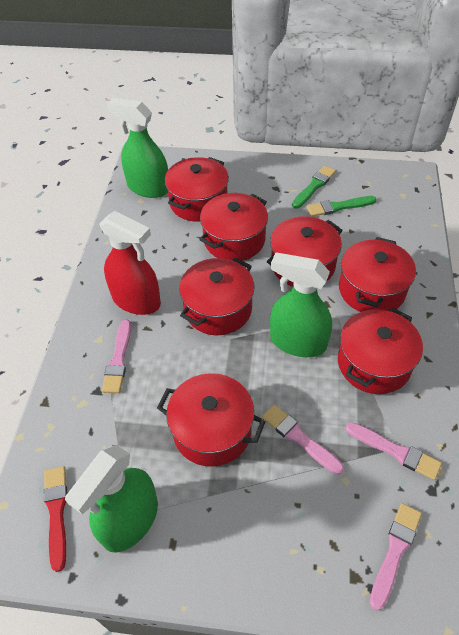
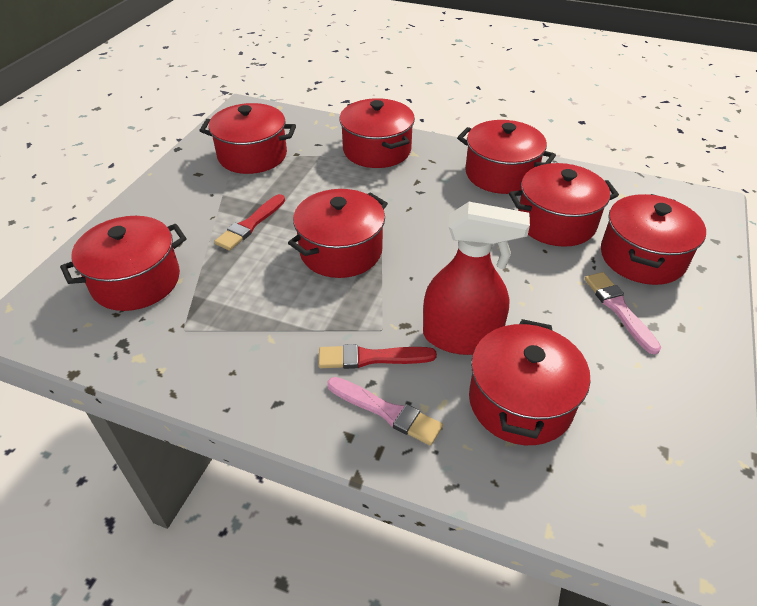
green brush: [292,165,336,209] [307,196,376,217] = 2 -> none = 0
green spray bottle: [65,445,158,553] [107,98,168,198] [270,252,332,357] = 3 -> none = 0
pink brush: [102,320,131,393] [262,404,344,475] [345,422,442,480] [370,503,422,611] = 4 -> [327,377,443,445] [585,272,661,355] = 2
red brush: [44,466,67,572] = 1 -> [214,194,285,251] [319,344,437,369] = 2
red pot: [157,373,266,467] [165,157,229,221] [179,257,255,335] [199,193,268,261] [267,216,343,287] [338,308,423,394] [339,237,416,312] = 7 -> [60,216,186,311] [199,103,296,174] [288,189,388,278] [339,98,415,168] [457,120,556,194] [469,319,590,445] [509,163,619,247] [601,194,706,285] = 8

